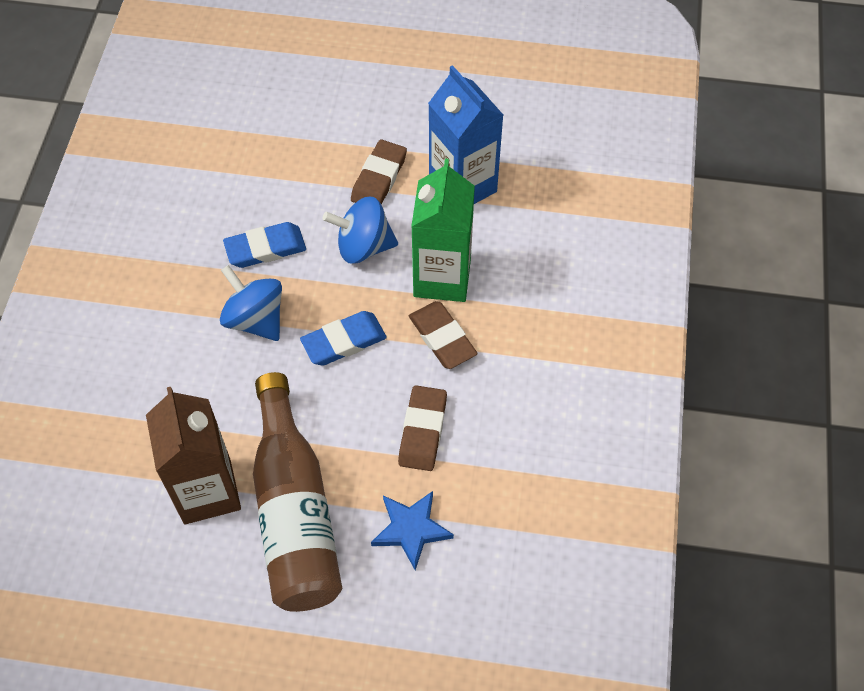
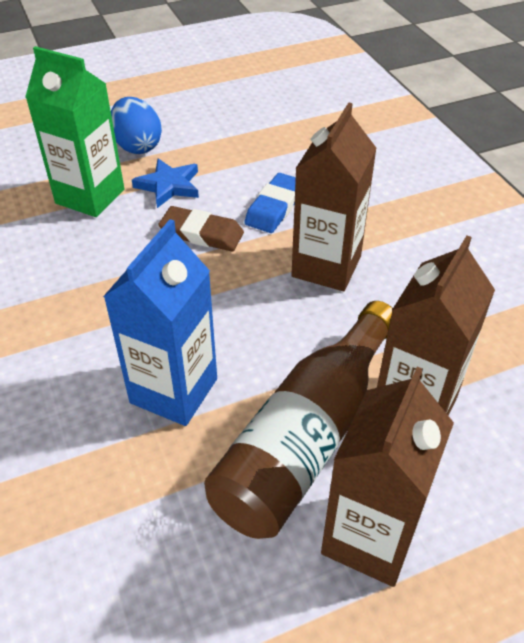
blue egg: none = 0 -> [111,97,162,154] = 1
blue eraser: [223,222,306,268] [300,311,387,366] = 2 -> [244,173,296,233] = 1
blue spinning top: [220,265,282,341] [322,197,398,264] = 2 -> none = 0
brown carton: [146,387,241,524] = 1 -> [291,102,377,291] [321,367,454,587] [377,236,495,415] = 3
brown eraser: [351,139,407,205] [398,385,447,471] [409,301,478,369] = 3 -> [158,206,244,251] = 1

